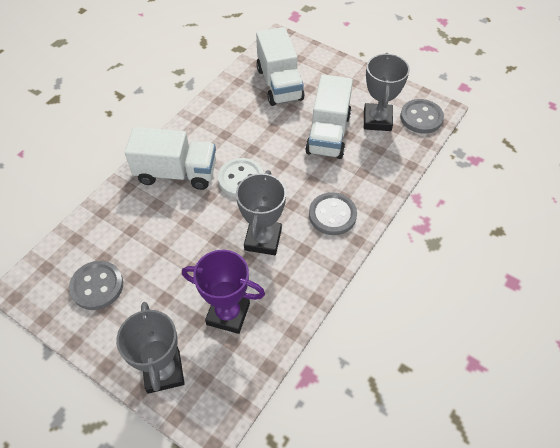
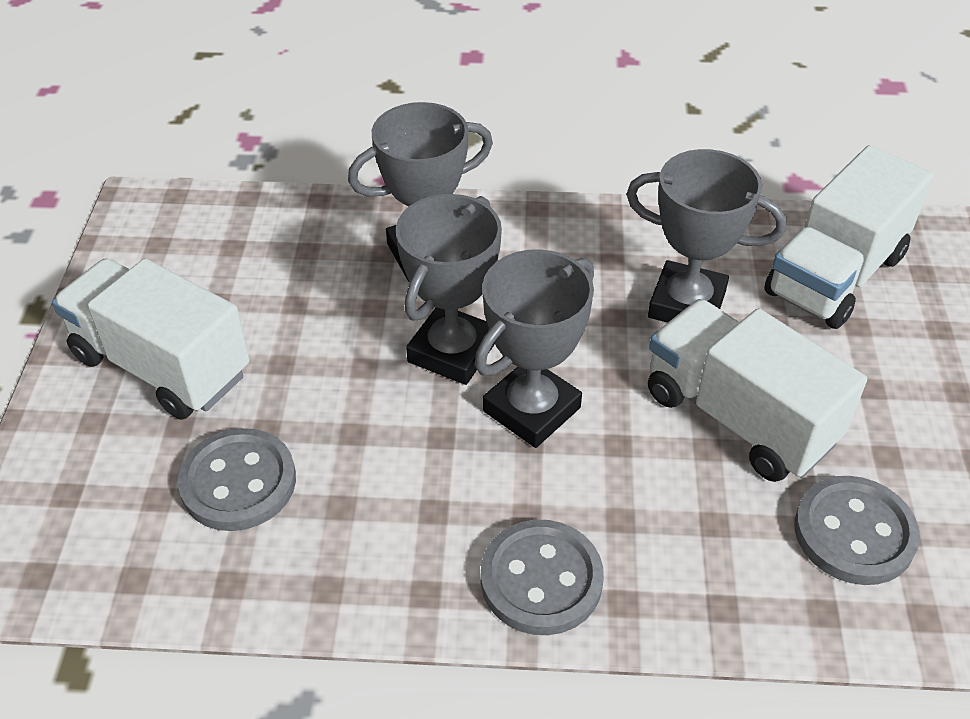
grey trophy: [116,302,185,394] [236,170,286,255] [364,53,410,131] = 3 -> [348,102,493,282] [396,194,502,385] [475,249,594,448] [626,149,786,323] = 4
purple trophy: [182,250,265,334] = 1 -> none = 0
white button: [218,158,263,197] = 1 -> none = 0

